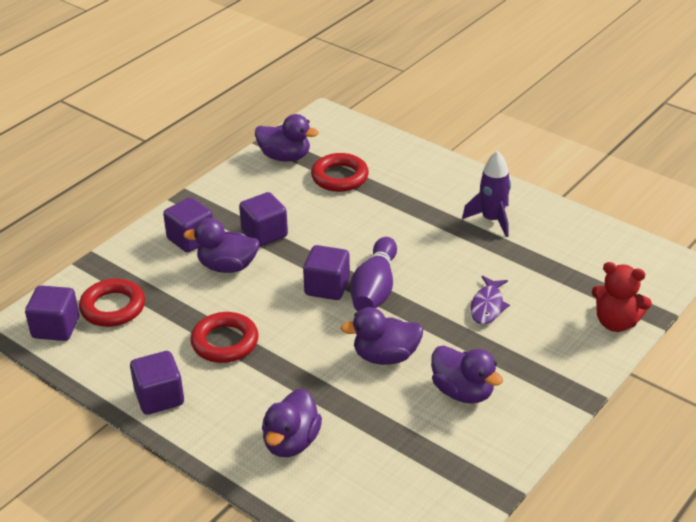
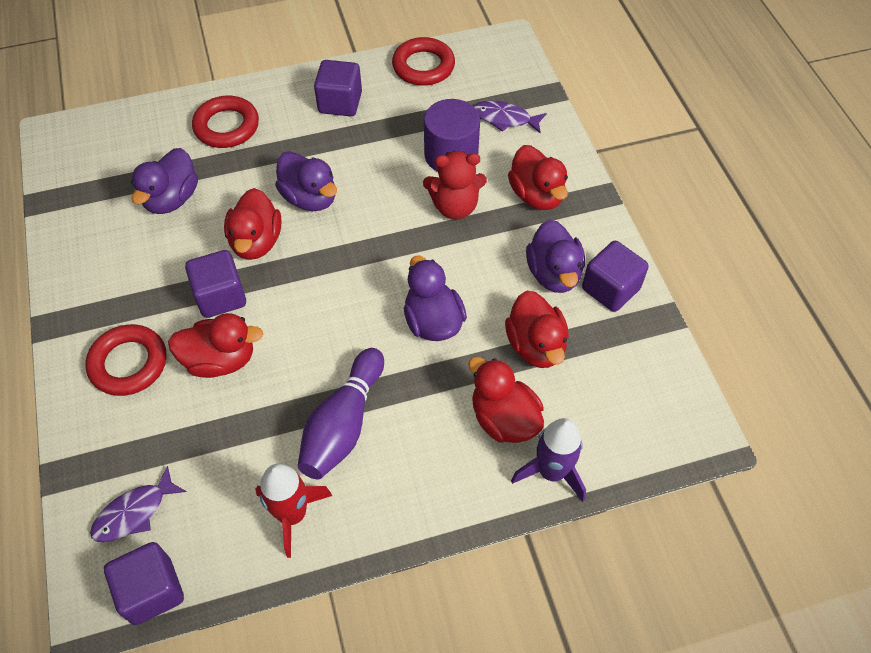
purple cube: [25,285,79,341] [130,351,184,415] [163,197,213,253] [239,192,288,247] [303,245,350,300] = 5 -> [104,542,184,625] [185,250,246,318] [314,60,362,116] [582,241,649,312] = 4
purple cylinder: none = 0 -> [424,99,480,172] = 1
purple duck: [183,218,260,273] [255,114,319,162] [262,389,322,457] [341,307,423,365] [431,345,503,404] = 5 -> [131,148,198,214] [275,151,337,211] [404,256,467,341] [526,220,585,293] = 4
purple fish: [470,276,510,325] = 1 -> [90,466,186,543] [474,101,547,134] = 2
red duck: none = 0 -> [168,313,263,378] [224,188,281,260] [468,357,544,443] [505,291,569,368] [508,145,568,210] = 5
red rocket: none = 0 -> [255,464,332,558] = 1

